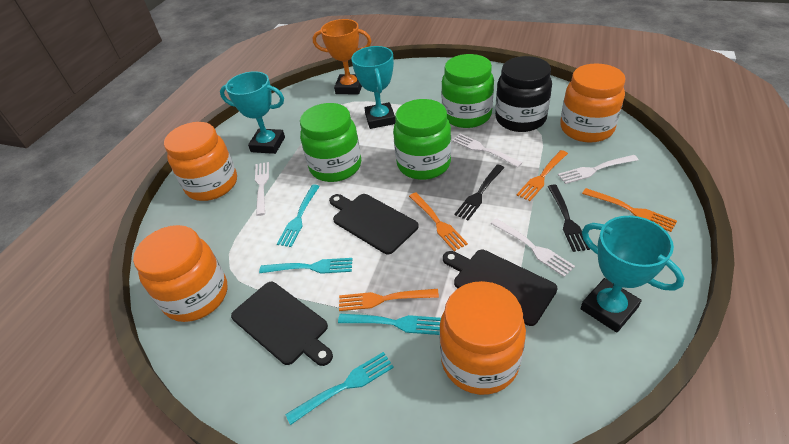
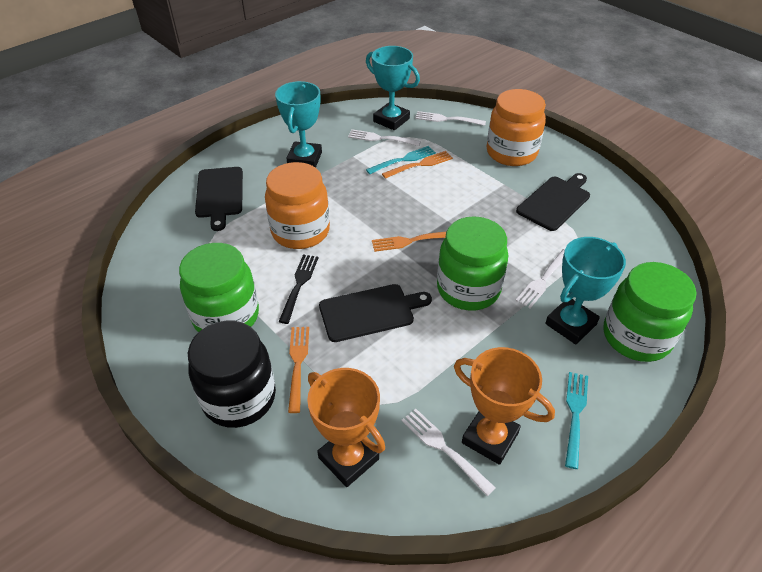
black fork: [454,165,504,220] [548,185,590,252] = 2 -> [279,254,318,324] = 1
orange fork: [339,289,439,311] [409,193,468,251] [516,150,568,201] [582,188,677,232] = 4 -> [288,327,309,413] [372,232,446,252] [382,151,453,179] = 3
orange jar: [133,225,228,322] [164,122,237,201] [439,281,526,395] [560,63,625,143] = 4 -> [265,162,330,249] [486,89,546,166] = 2
orange trophy: [313,19,371,94] = 1 -> [307,368,385,487] [454,347,555,465] = 2
turquoise fork: [259,258,352,274] [277,184,320,247] [285,352,394,425] [338,314,441,335] = 4 -> [366,146,436,174] [565,372,588,469] = 2

